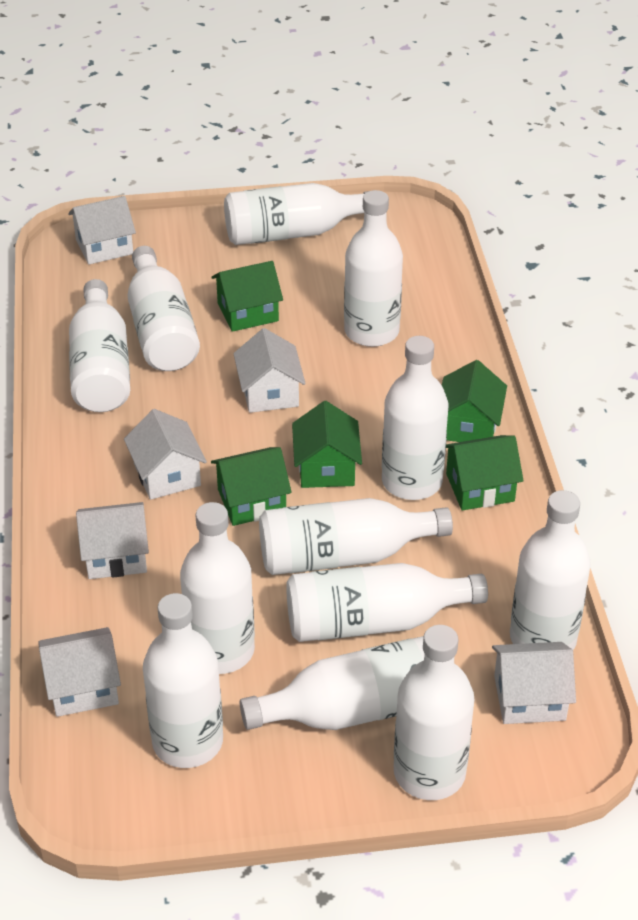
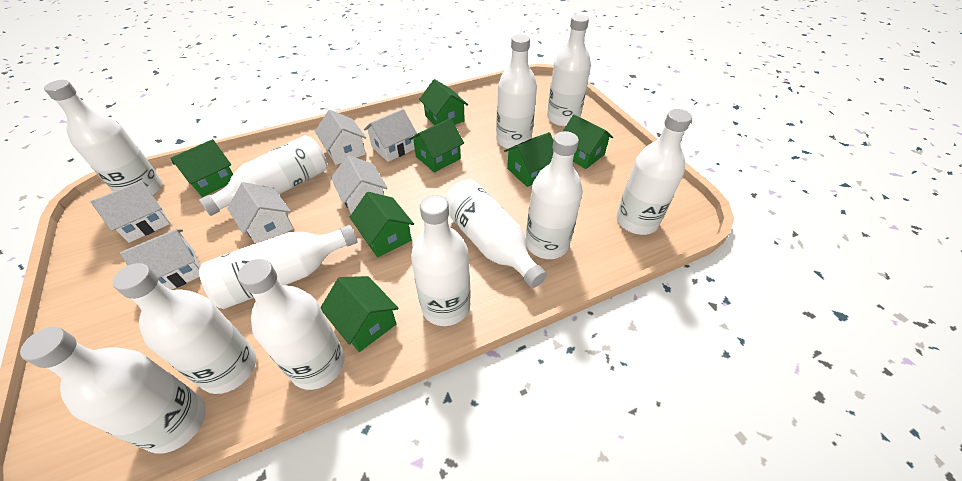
green house: [211,261,283,332] [211,447,292,526] [292,401,362,488] [442,360,507,442] [446,435,524,511] = 5 -> [171,139,233,197] [320,276,399,352] [350,192,414,258] [409,118,464,173] [419,79,468,125] [504,132,554,187] [563,114,613,169] = 7

